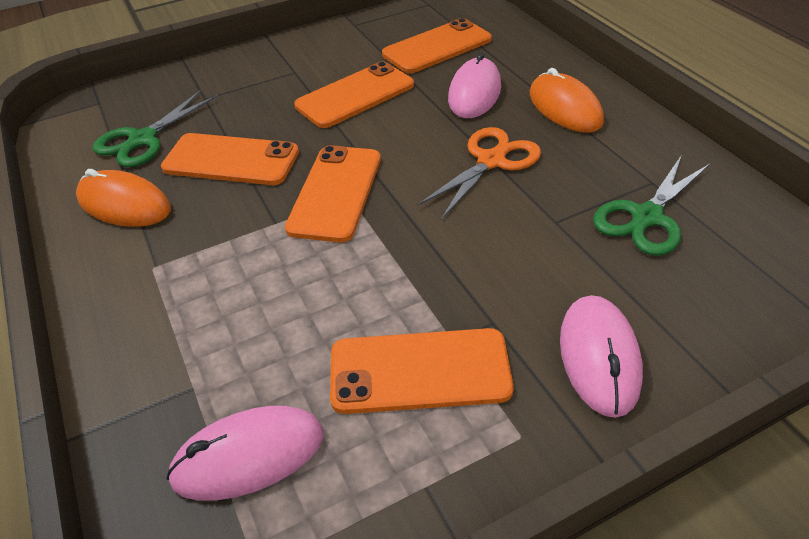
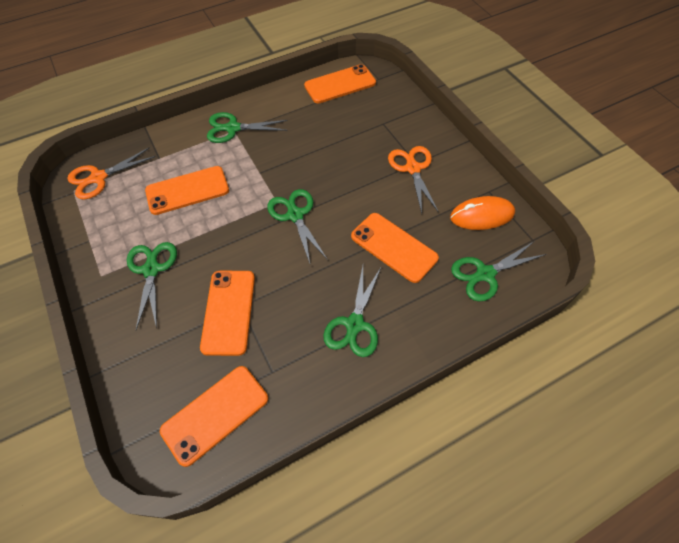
green scissors: [93,90,218,167] [593,156,710,256] = 2 -> [127,242,177,330] [207,112,288,143] [267,189,328,263] [323,266,381,357] [451,242,546,301] = 5
orange mouse: [76,169,171,227] [530,68,604,133] = 2 -> [450,196,515,230] = 1
orange scissors: [417,127,541,220] = 1 -> [68,147,156,200] [388,146,438,213] = 2
pink mouse: [166,406,324,501] [448,52,501,118] [560,295,643,418] = 3 -> none = 0

